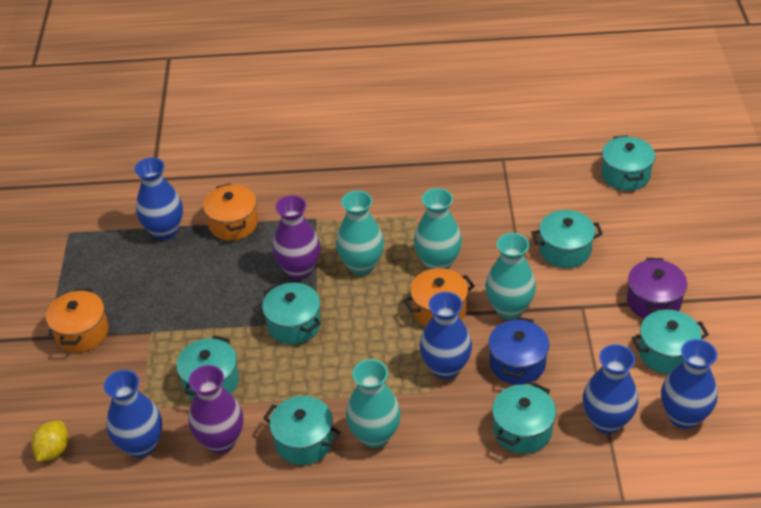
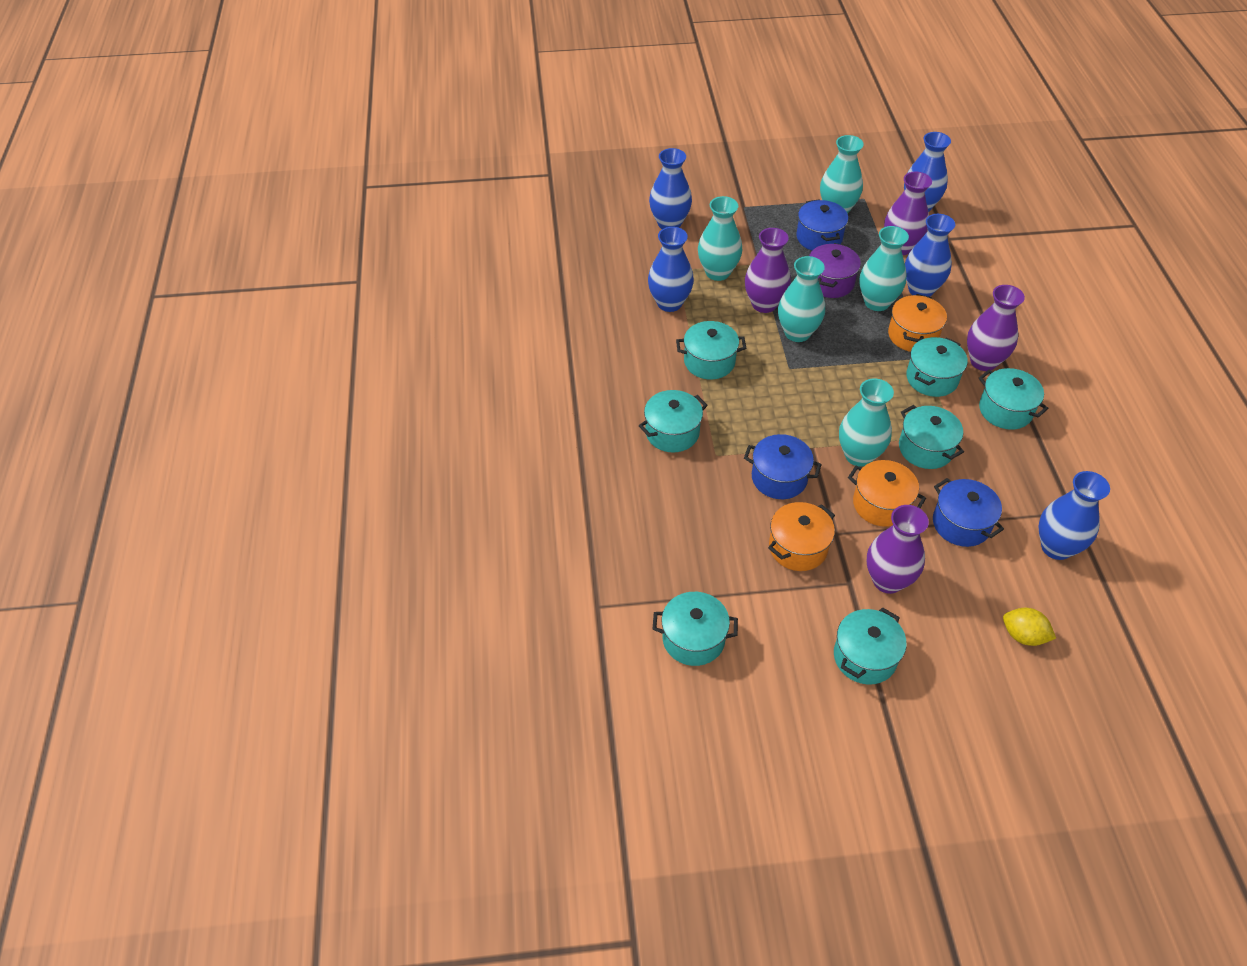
blue pot: [488,317,549,385] = 1 -> [744,434,822,499] [796,200,848,250] [933,478,1004,547] = 3
purple vase: [189,365,243,453] [272,195,321,280] = 2 -> [745,228,791,313] [867,505,929,594] [884,172,932,255] [967,285,1025,371] = 4
turquoise vase: [336,191,384,275] [346,359,401,448] [414,188,462,270] [485,233,536,319] = 4 -> [698,196,742,281] [778,256,825,342] [820,135,864,214] [839,378,894,467] [859,226,909,311] = 5

